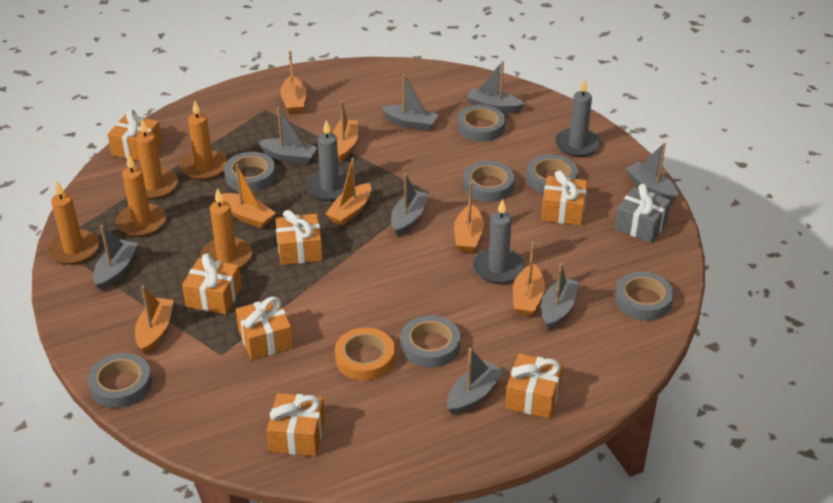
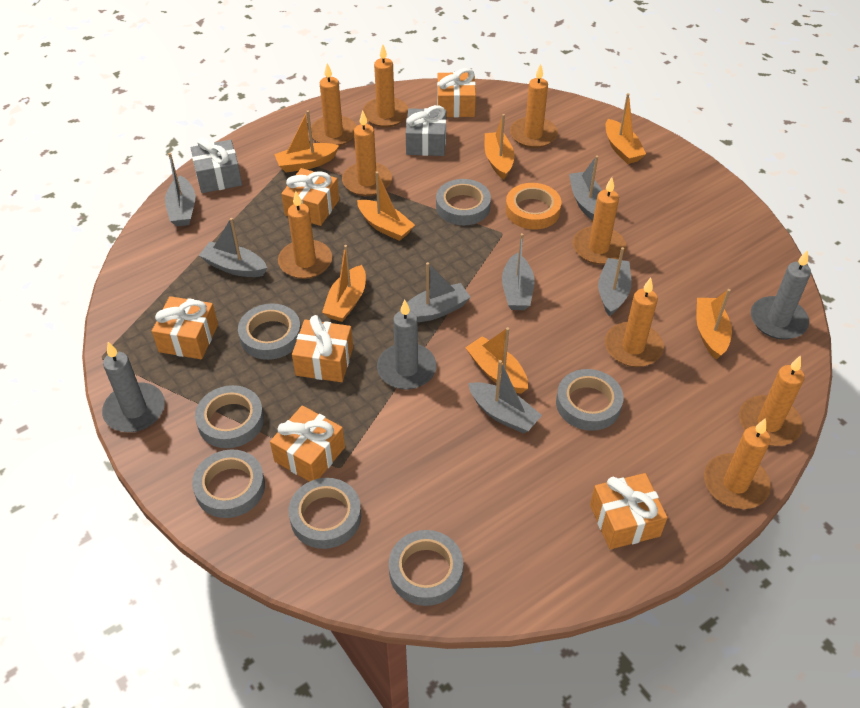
grey boat: [93,225,138,291] [258,107,318,164] [381,74,438,131] [391,173,429,236] [447,348,504,415] [466,61,525,113] [541,263,579,330] [625,143,678,203] = 8 -> [165,153,196,226] [199,218,267,277] [400,262,471,322] [468,360,542,433] [502,233,535,310] [569,155,602,221] [598,247,632,316] = 7
grey gift: [615,184,671,243] = 1 -> [191,138,242,193] [406,105,446,156] = 2
orange candle: [47,181,99,265] [116,154,166,237] [136,119,178,200] [180,100,227,180] [200,188,252,269] = 5 -> [278,191,332,279] [311,63,357,146] [342,110,392,196] [363,44,409,128] [510,64,558,148] [573,177,626,265] [605,278,664,367] [704,418,771,509] [739,355,804,446] = 9
orange gift: [108,109,162,161] [182,253,242,315] [236,296,293,360] [267,393,325,456] [275,210,323,265] [505,353,563,419] [541,170,588,226] = 7 -> [152,296,218,359] [270,405,345,482] [281,168,339,226] [292,315,353,382] [437,68,476,117] [590,473,668,549] = 6

